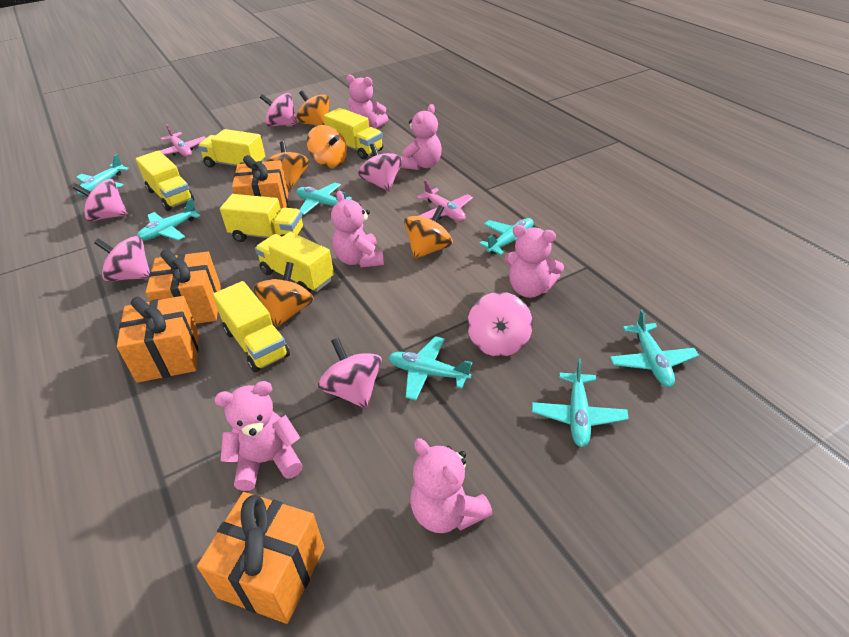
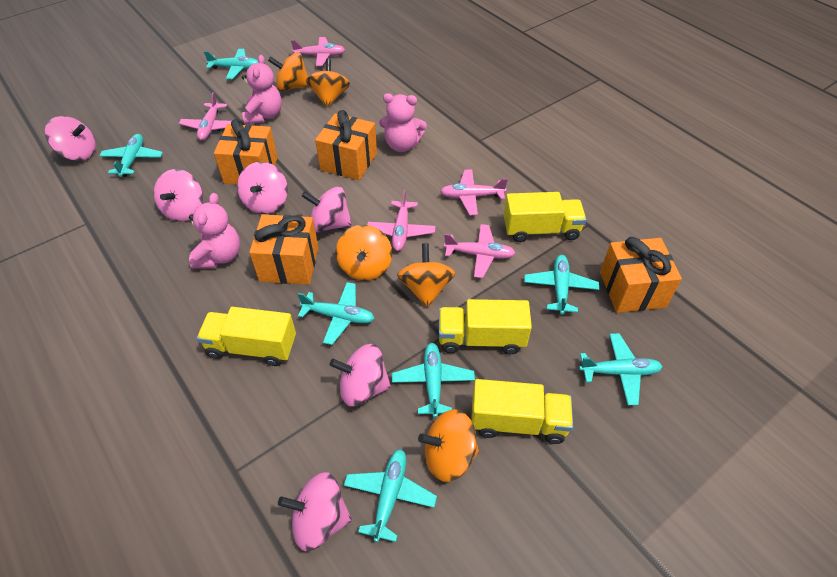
pink plane: [160,124,206,157] [417,180,473,222] = 2 -> [179,92,231,141] [291,37,345,66] [367,190,436,251] [440,170,508,215] [444,224,515,278] = 5
pink teddy bear: [214,381,303,491] [331,191,384,268] [346,75,388,129] [400,104,442,170] [410,438,493,533] [505,225,564,298] = 6 -> [189,193,240,269] [242,55,282,124] [379,93,427,152] = 3
yellow truck: [136,150,194,211] [198,129,265,168] [213,281,290,372] [220,194,303,242] [255,232,334,292] [324,108,383,159] = 6 -> [197,307,296,366] [439,299,532,354] [471,379,573,444] [504,192,586,242] = 4

